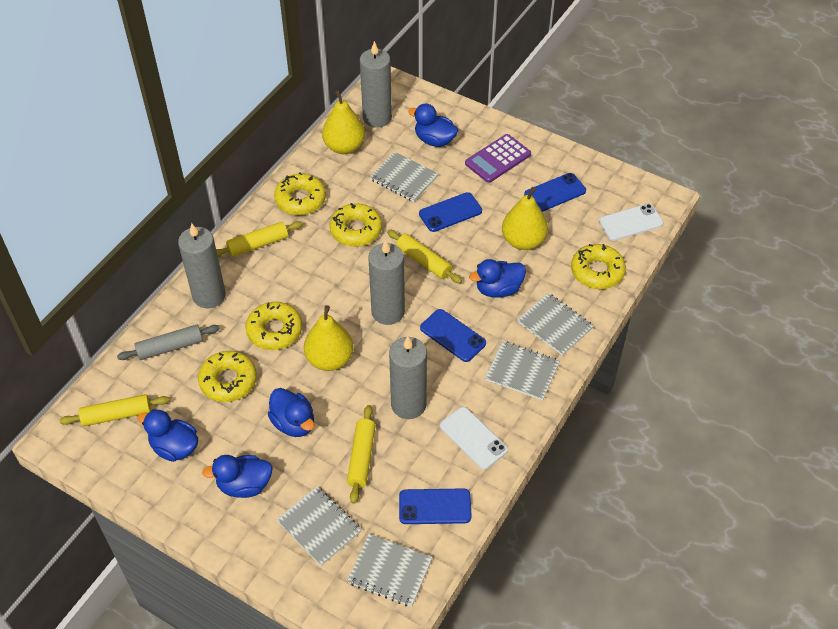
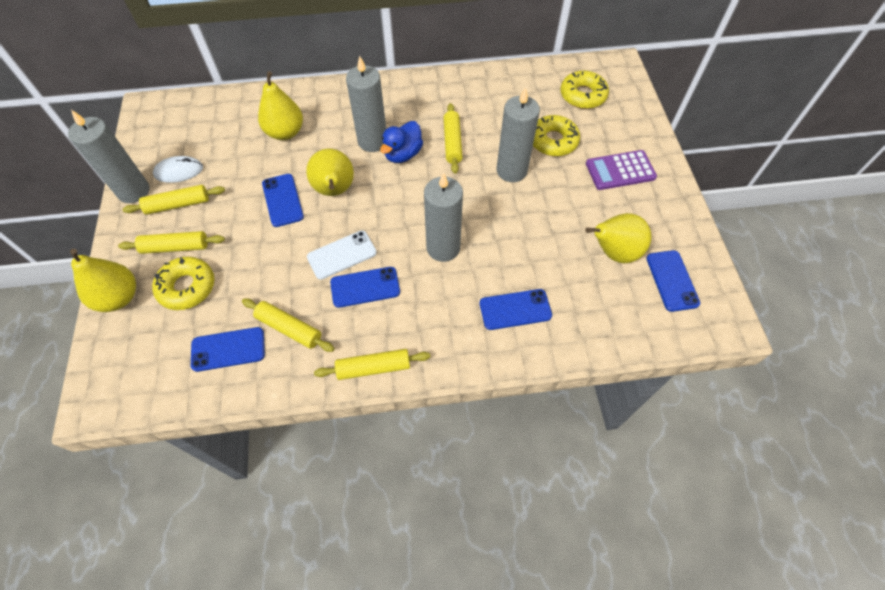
blue duck: [137,409,198,462] [202,455,273,498] [268,388,314,437] [408,104,458,147] [469,259,526,298] = 5 -> [380,121,423,163] = 1
blue phone: [399,488,472,524] [419,192,482,232] [420,309,486,362] [524,173,586,212] = 4 -> [191,327,265,372] [262,174,304,227] [330,267,400,308] [480,289,552,330] [646,250,700,312] = 5
grey notebook: [276,487,361,566] [347,534,433,607] [370,152,438,202] [485,341,560,400] [517,293,594,356] = 5 -> none = 0
grey rolling pin: [117,325,220,360] = 1 -> none = 0
white mouse: none = 0 -> [153,156,203,183] = 1
white phone: [440,407,508,469] [599,204,663,241] = 2 -> [307,231,377,280] = 1
yellow donut: [198,351,257,402] [246,302,302,350] [274,172,326,215] [329,203,382,247] [571,244,626,289] = 5 -> [152,257,214,310] [533,115,580,156] [561,71,609,109] = 3
yellow pear: [304,305,354,371] [322,91,365,154] [502,187,548,250] = 3 -> [70,249,136,312] [258,71,303,140] [306,149,354,196] [585,213,652,263] = 4
yellow rolling pin: [59,394,170,426] [216,221,303,257] [347,405,376,504] [387,230,462,283] = 4 -> [118,231,225,254] [122,185,225,215] [242,298,335,352] [314,349,430,380] [444,103,463,174] = 5

